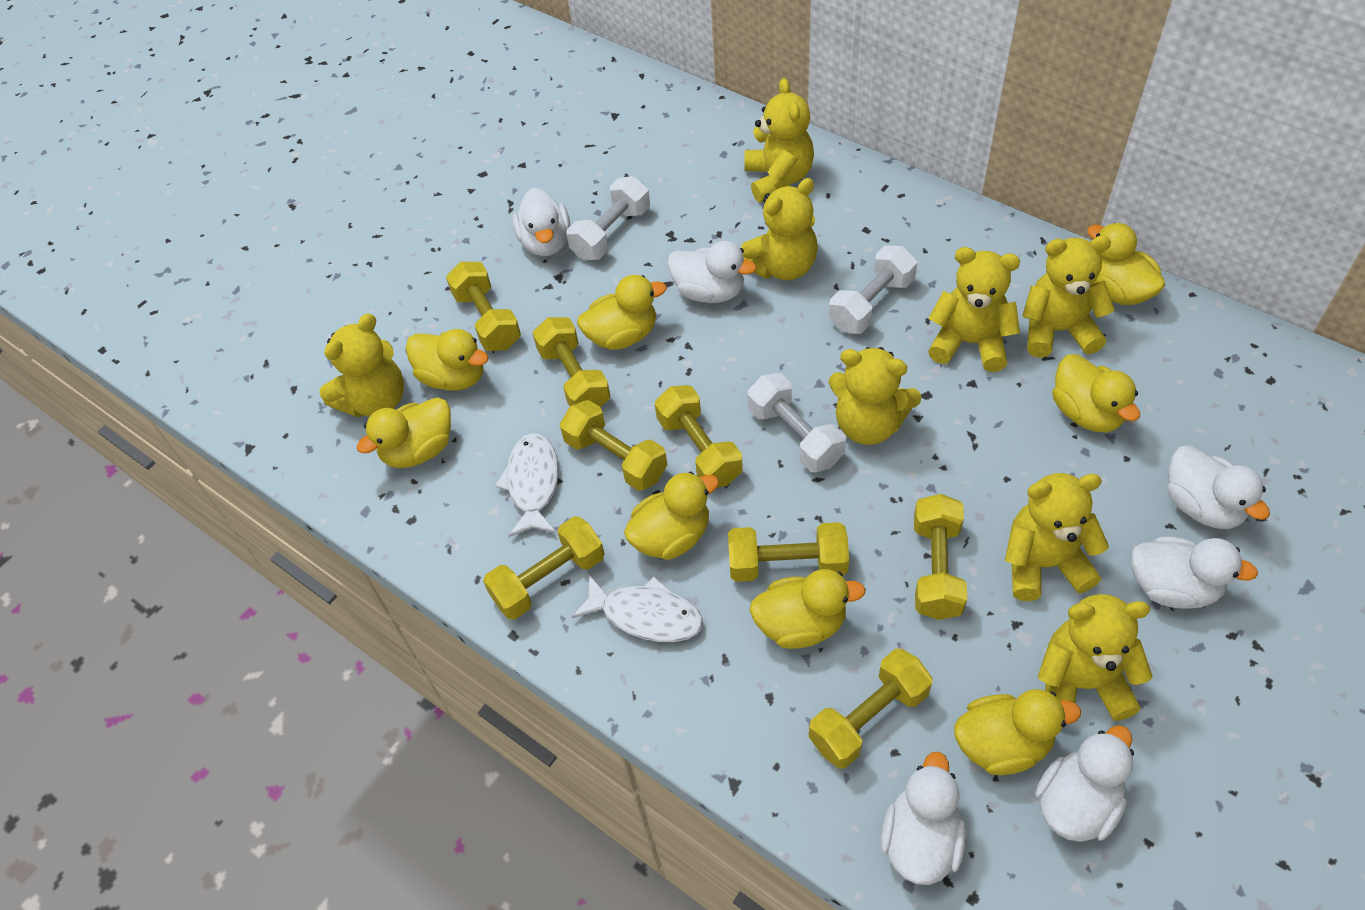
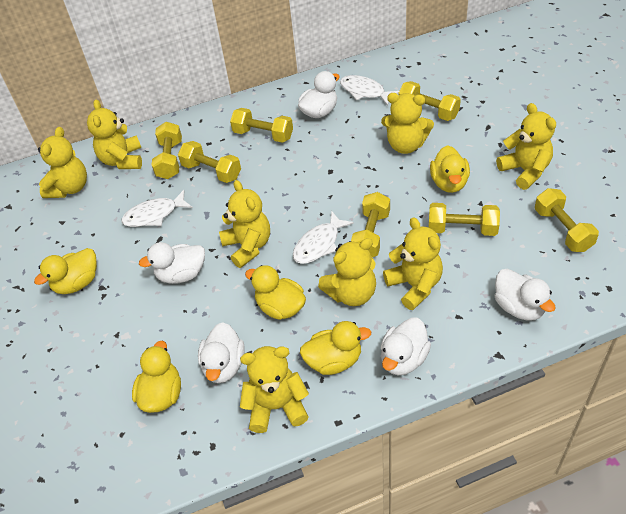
white duck: [513,188,570,256] [667,241,757,303] [881,752,966,885] [1035,725,1134,842] [1131,537,1258,609] [1167,445,1270,529] = 6 -> [139,242,205,284] [198,322,245,383] [298,71,340,118] [380,318,431,375] [495,269,556,321] = 5
white dumbbell: [567,176,650,260] [747,373,846,472] [829,246,917,334] = 3 -> none = 0
white fish: [495,433,559,537] [572,575,703,642] = 2 -> [122,190,193,227] [293,211,354,264] [340,75,399,106] = 3
yellow duck: [357,397,451,468] [406,329,489,391] [577,275,667,350] [624,472,719,560] [749,569,866,649] [954,689,1081,775] [1052,354,1140,432] [1087,223,1165,305] = 8 -> [34,248,97,294] [132,341,181,413] [245,265,306,320] [300,321,371,375] [430,145,470,193] = 5
yellow dumbbell: [446,262,521,351] [483,516,605,620] [533,317,610,407] [560,400,667,491] [655,385,743,487] [728,522,849,582] [809,649,933,768] [914,494,967,620] = 8 -> [152,122,182,179] [178,141,241,183] [230,108,293,143] [351,192,390,257] [398,81,461,121] [429,203,500,236] [535,188,599,252] = 7

